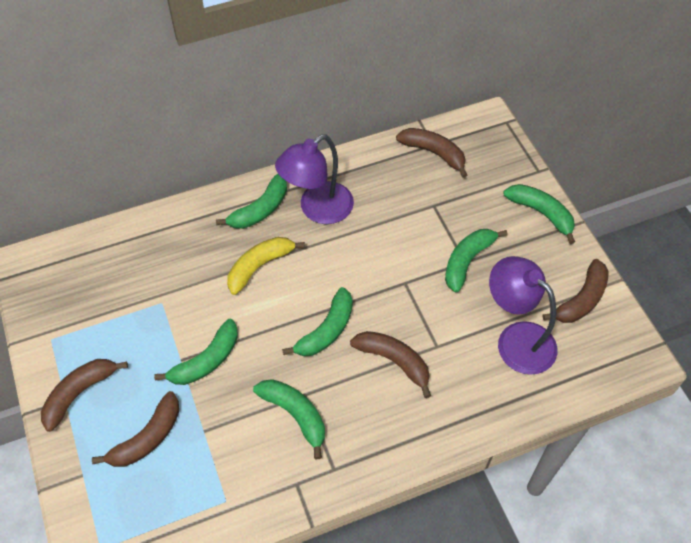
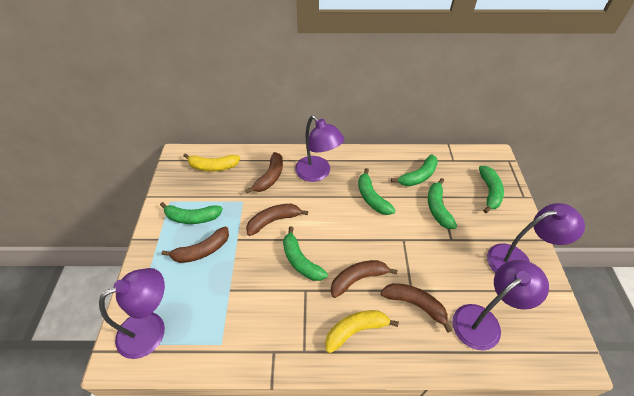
purple lamp: [275,134,354,224] [489,256,557,375] = 2 -> [99,268,165,359] [295,115,344,182] [452,260,549,350] [487,203,585,273] = 4
yellow banana: [227,237,305,295] = 1 -> [183,153,240,172] [325,310,399,353] = 2

